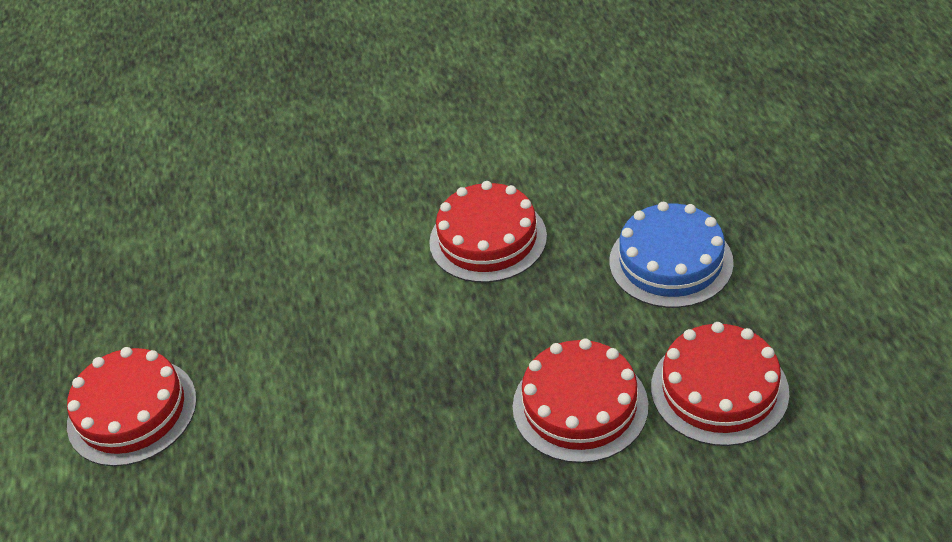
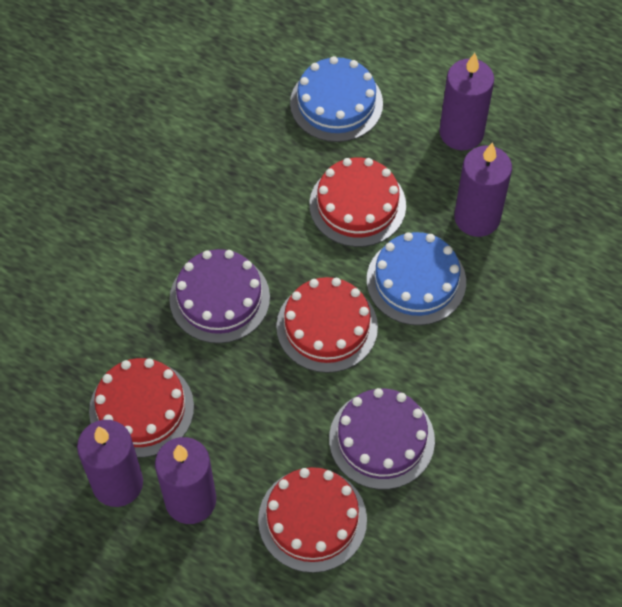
blue cake: [610,202,734,308] = 1 -> [290,56,383,142] [367,232,466,325] = 2
purple cake: none = 0 -> [169,249,270,343] [329,388,435,489] = 2
purple candle: none = 0 -> [77,420,143,507] [155,437,216,524] [439,53,494,150] [454,142,512,237] = 4

